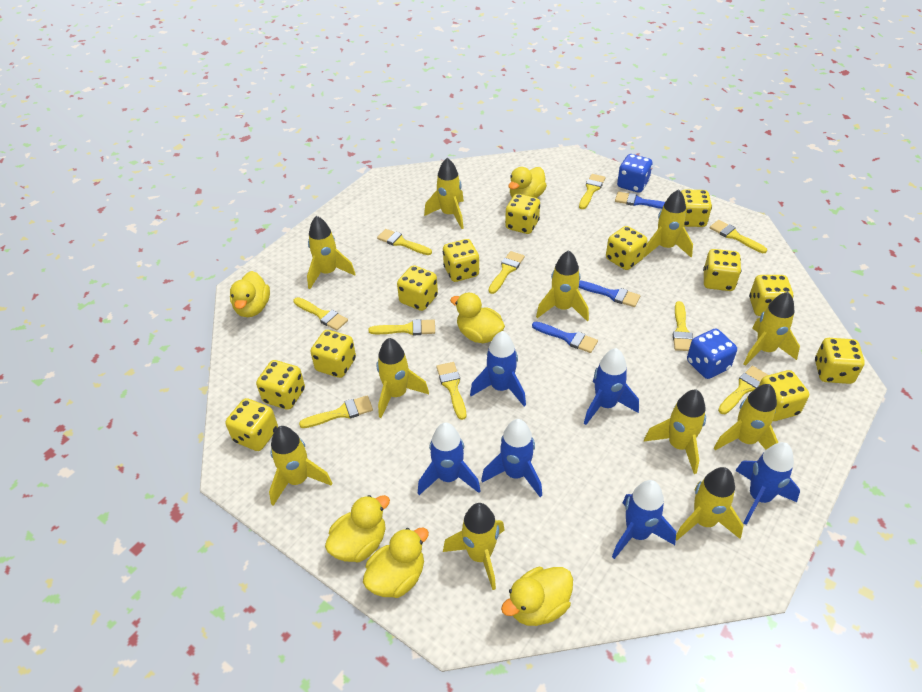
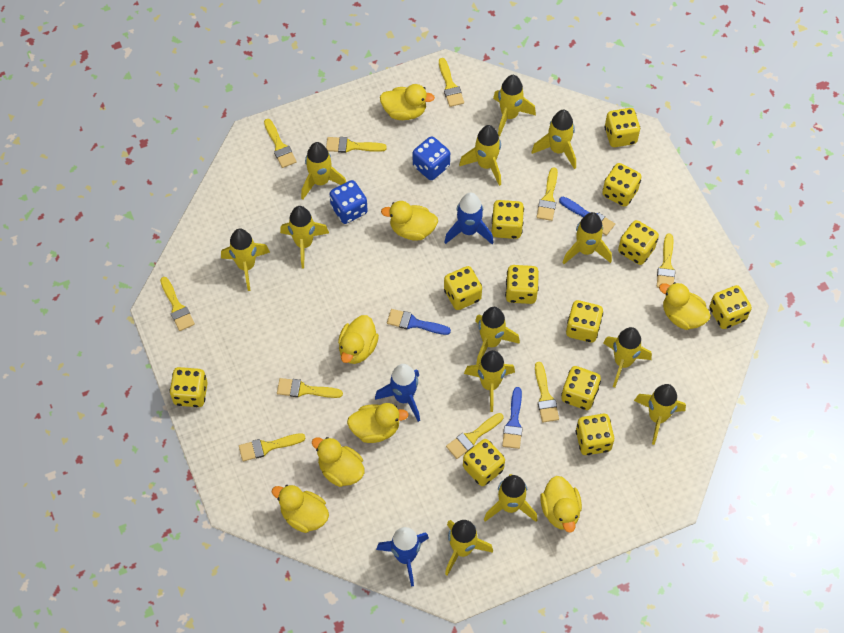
blue rocket: [418,423,481,495] [470,331,526,406] [481,419,542,497] [584,348,639,425] [612,480,676,559] [735,442,800,525] = 6 -> [375,364,420,422] [376,527,429,587] [444,193,494,244] = 3
yellow duck: [230,271,270,317] [325,495,390,562] [363,528,429,598] [450,293,505,343] [501,567,573,626] [508,167,547,198] = 6 -> [272,485,329,533] [312,437,365,487] [338,315,379,364] [347,403,409,443] [380,84,435,120] [381,201,438,241] [540,476,582,533] [659,282,711,330] = 8
yellow rocket: [269,426,332,506] [307,216,356,289] [376,338,429,418] [424,158,464,229] [443,503,505,590] [536,250,589,322] [644,189,693,257] [644,390,706,474] [676,467,744,541] [714,384,779,450] [744,292,800,366] = 11 -> [221,229,270,291] [280,206,329,269] [301,142,346,200] [445,520,493,576] [459,125,501,186] [464,350,515,412] [475,307,520,365] [484,474,538,522] [493,75,536,137] [532,110,576,169] [562,212,612,264] [603,327,652,387] [634,384,686,445] = 13

